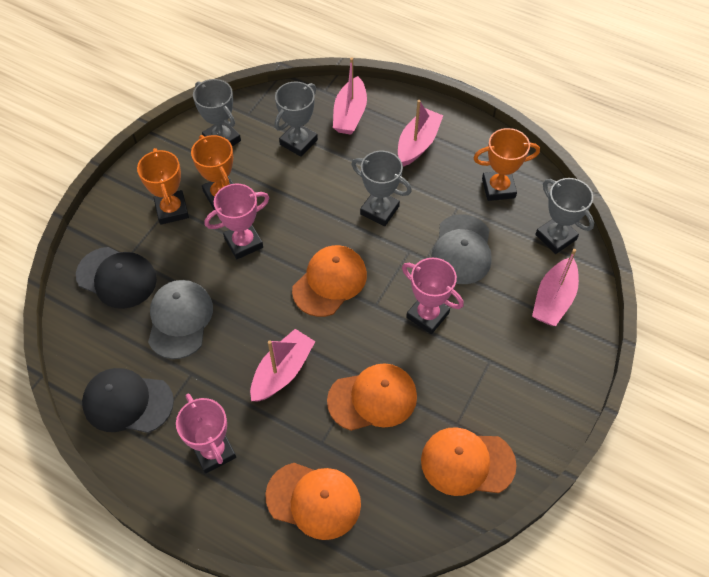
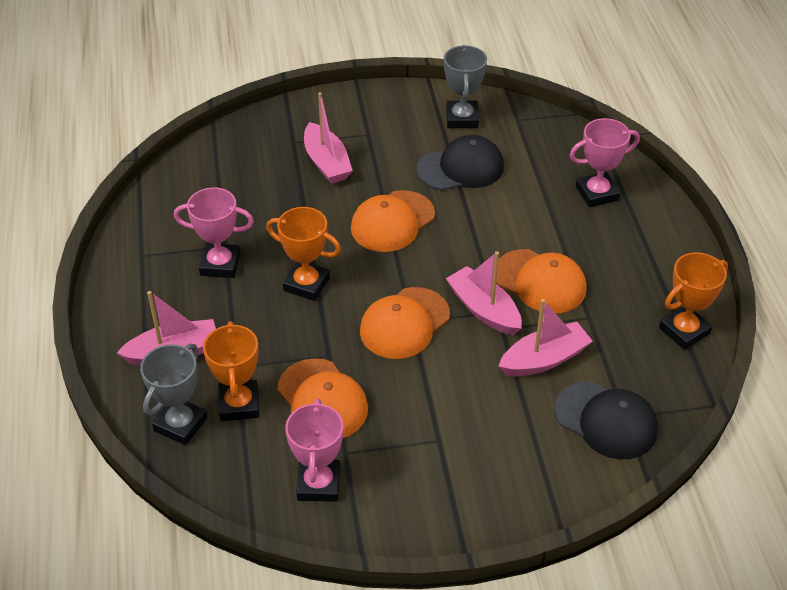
grey cap: [148,280,213,359] [431,214,492,284] = 2 -> none = 0
grey trophy: [193,79,241,146] [275,81,318,157] [352,151,412,226] [535,178,594,254] = 4 -> [140,344,207,445] [444,45,487,128] = 2

